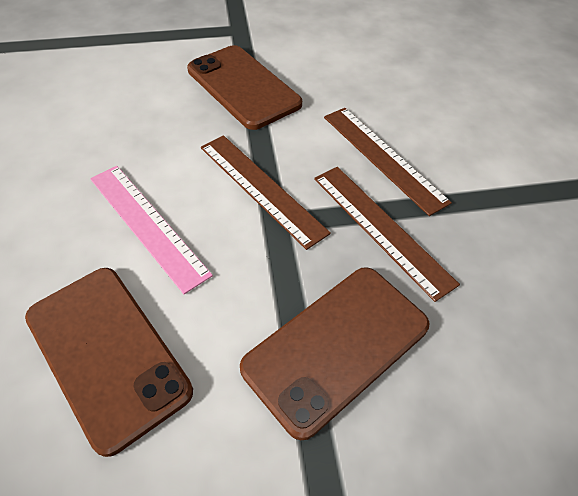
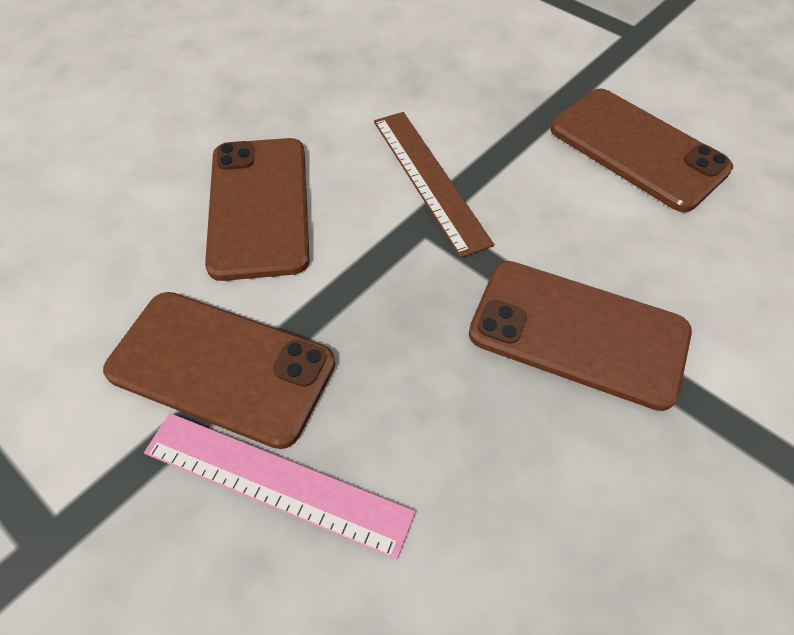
brown phone: [25,268,193,457] [187,45,302,130] [240,267,430,440] = 3 -> [103,292,335,449] [205,138,310,281] [469,261,692,411] [550,89,733,212] = 4
brown ruler: [201,135,331,250] [314,167,460,302] [324,108,452,216] = 3 -> [374,112,494,258] = 1

